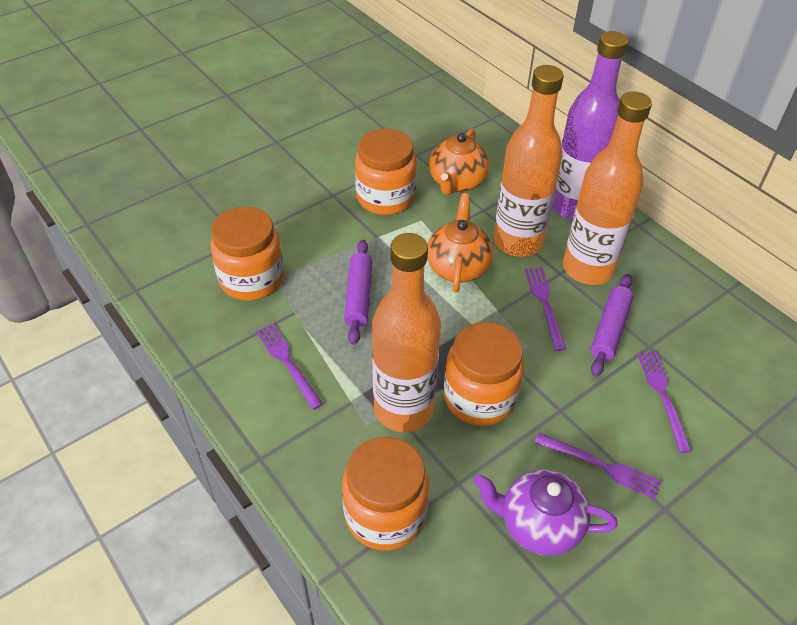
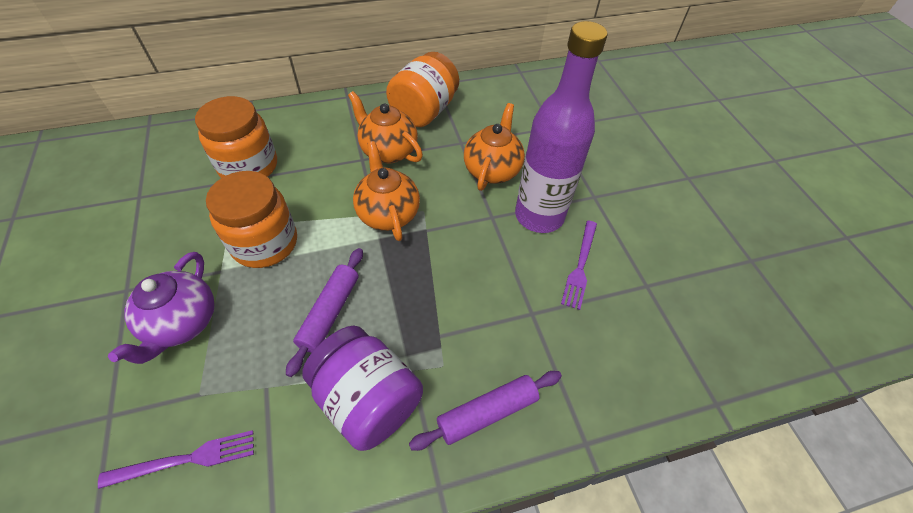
orange bottle: [372,233,441,432] [494,65,564,257] [563,91,652,285] = 3 -> none = 0
orange jar: [210,207,284,301] [342,437,429,550] [355,128,417,215] [444,322,524,426] = 4 -> [195,96,277,178] [206,171,297,268] [386,52,459,127] = 3
orange teapot: [427,193,493,293] [429,128,489,195] = 2 -> [348,91,423,163] [353,141,420,241] [464,103,525,191] = 3
purple fork: [256,323,323,410] [525,267,566,351] [535,433,661,499] [637,352,692,453] = 4 -> [98,430,254,489] [561,221,597,310] = 2
purple jar: none = 0 -> [302,326,423,451] = 1

